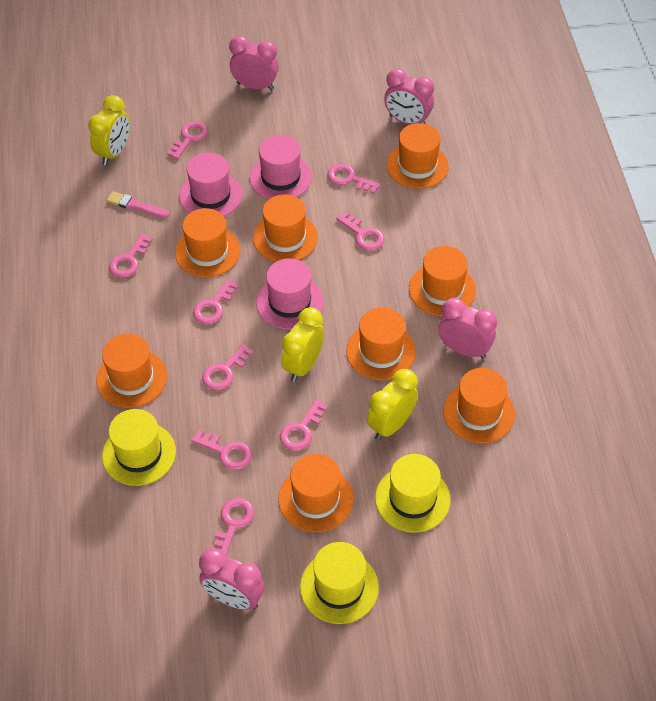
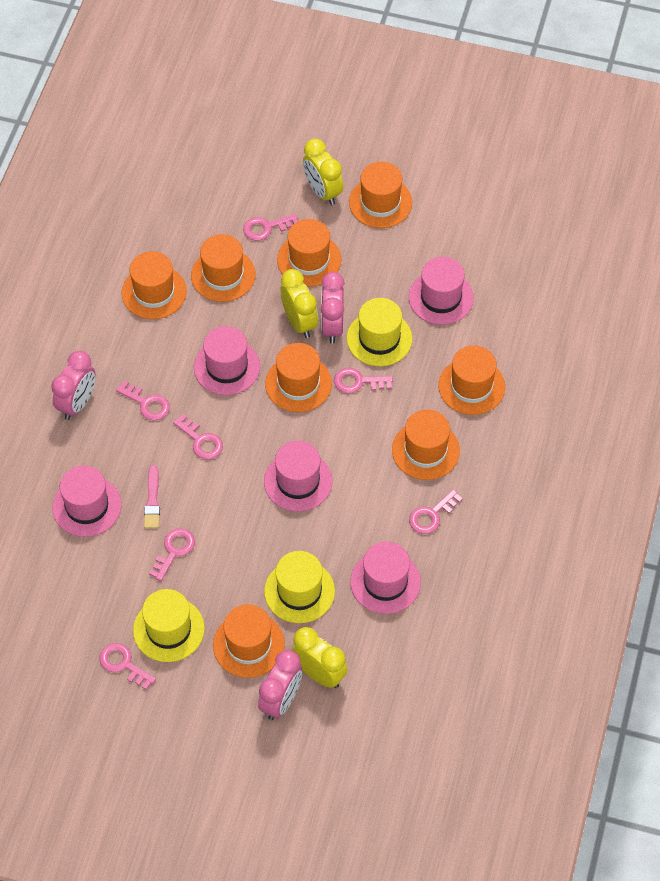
pink clock: [199,548,265,610] [229,36,279,90] [384,69,434,124] [438,298,497,359] = 4 -> [51,351,96,420] [258,650,302,720] [321,272,345,344] = 3
pink hat: [179,153,243,216] [250,135,312,199] [256,258,324,330] = 3 -> [52,465,122,537] [194,326,260,395] [264,441,333,512] [350,542,421,614] [409,257,474,325] = 5
pink key: [109,234,152,278] [167,121,208,159] [191,429,252,470] [193,279,239,324] [202,344,254,390] [212,498,254,557] [280,399,328,451] [327,164,381,194] [336,211,385,250] = 9 -> [99,643,156,690] [116,381,170,420] [149,528,195,581] [173,414,223,459] [243,214,298,241] [334,368,393,393] [409,489,463,534] = 7

